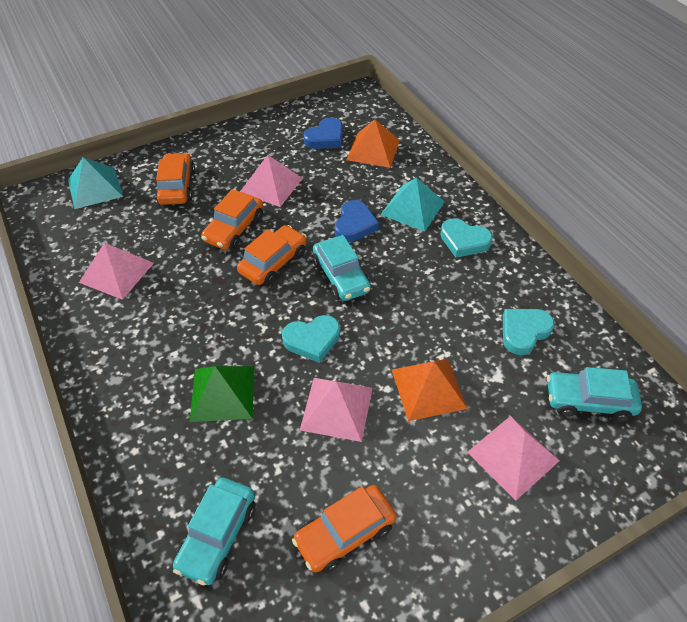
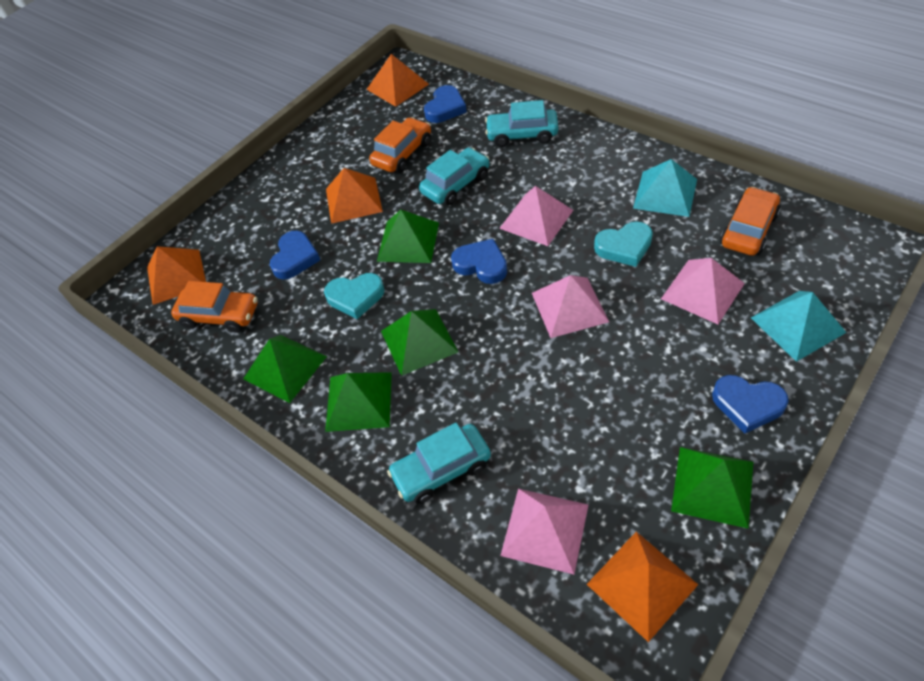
blue heart: [304,117,342,149] [335,200,379,242] = 2 -> [270,231,320,279] [424,85,467,123] [451,239,507,284] [712,375,789,433] = 4
green pyramid: [190,366,254,422] = 1 -> [243,335,327,403] [325,372,392,432] [377,210,439,263] [381,309,458,376] [671,447,753,529] = 5
orange car: [155,153,195,205] [201,189,263,250] [237,225,307,286] [292,485,397,573] = 4 -> [171,281,258,333] [369,117,431,173] [720,187,780,256] = 3
orange pyramid: [347,119,400,168] [392,359,468,421] = 2 -> [147,246,206,305] [326,168,383,224] [367,54,429,107] [587,532,698,642] = 4
turquoise heart: [282,315,340,363] [440,218,493,258] [503,309,554,355] = 3 -> [324,273,385,319] [594,221,653,267] = 2

